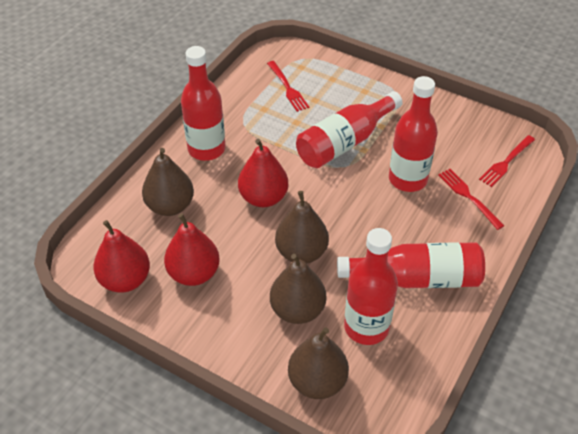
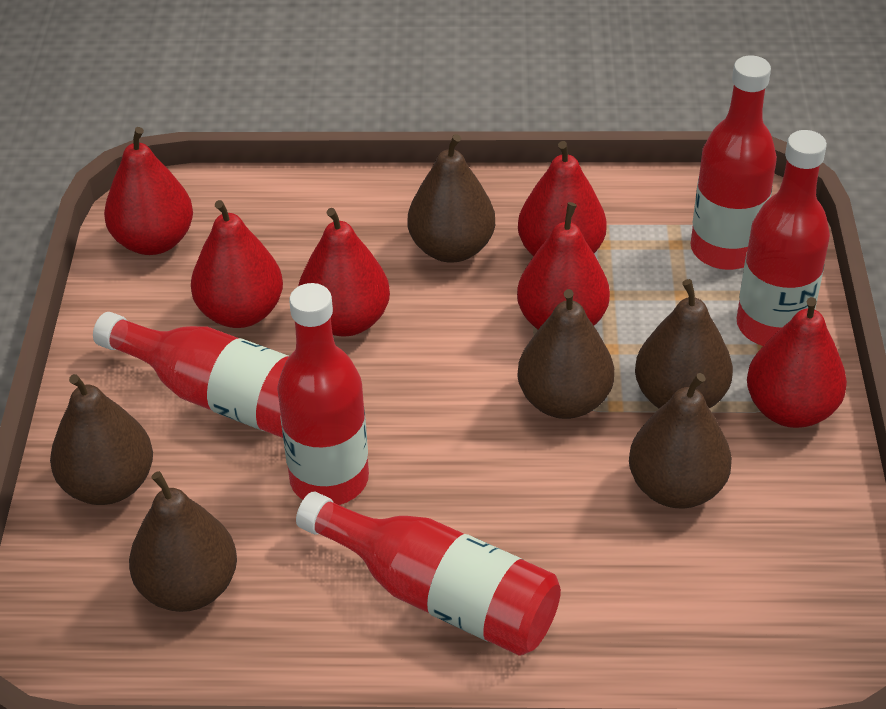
brown pear: [142,148,194,216] [270,254,326,324] [275,191,329,264] [288,327,349,399] = 4 -> [50,374,153,505] [129,471,237,612] [408,134,495,263] [517,289,614,419] [629,373,732,509] [635,279,733,408] = 6
red fork: [267,61,309,112] [438,169,504,230] [479,135,535,187] = 3 -> none = 0
red pear: [93,220,150,293] [164,213,220,286] [238,139,288,207] = 3 -> [104,127,193,255] [191,200,283,328] [298,208,390,336] [517,202,610,329] [518,141,607,257] [747,297,847,428] = 6

